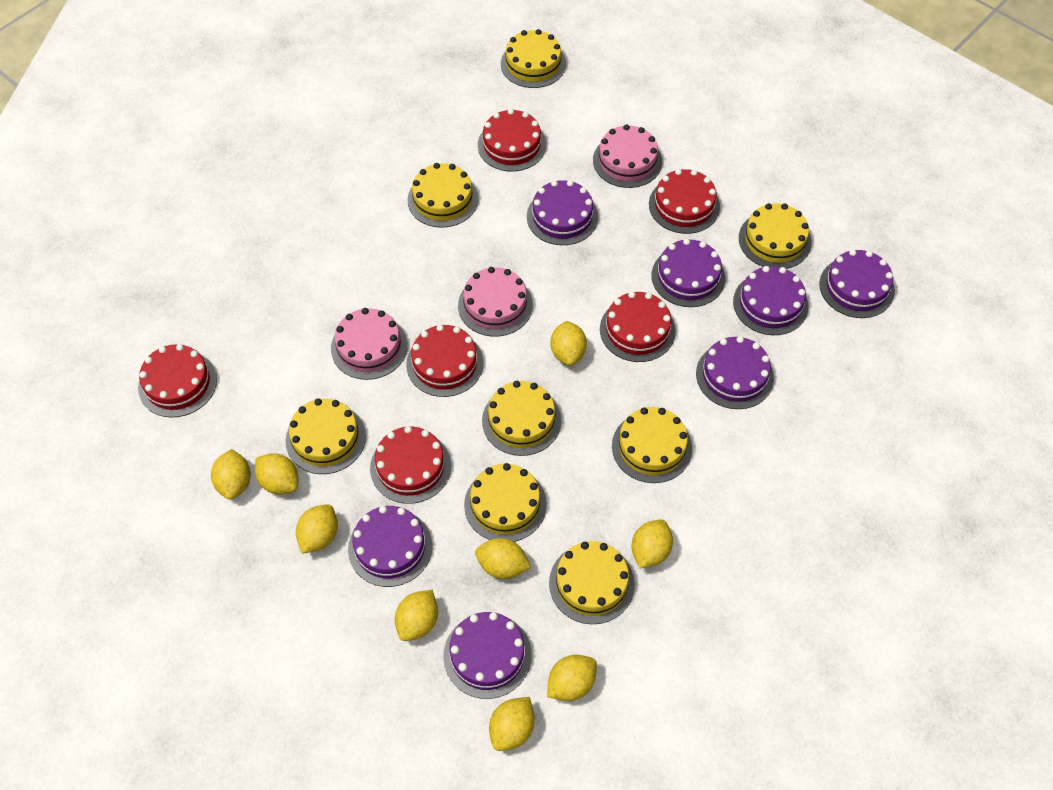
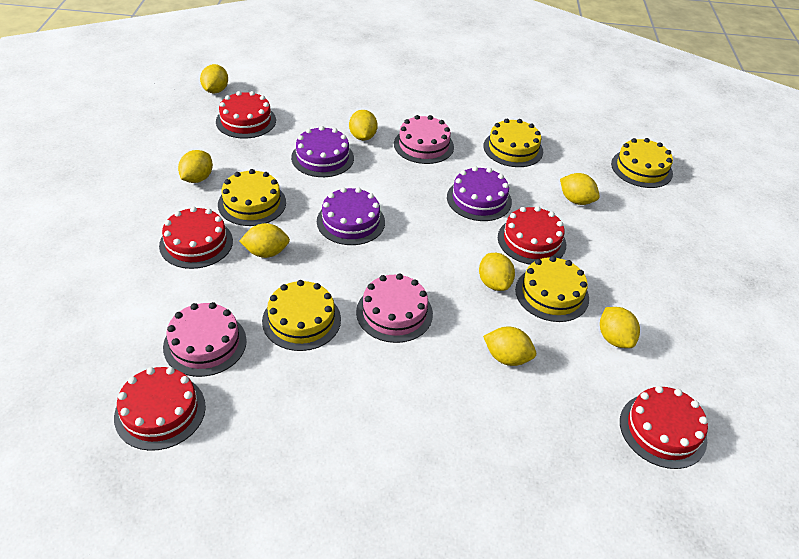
purple cake: [348,506,432,587] [443,612,532,699] [527,180,598,245] [651,239,725,307] [696,336,774,409] [733,266,809,335] [819,249,895,318] = 7 -> [291,126,354,177] [317,187,385,245] [447,166,512,221] = 3
red cake: [138,344,217,418] [370,426,451,504] [406,324,484,397] [478,109,546,172] [600,292,676,362] [649,169,720,234] = 6 -> [114,367,206,451] [159,207,233,269] [216,91,276,139] [498,206,566,265] [620,386,708,469] = 5
yellow cake: [285,399,366,474] [408,163,478,228] [464,463,547,542] [482,381,561,456] [501,29,566,88] [549,541,635,624] [612,407,692,483] [739,203,812,269] = 8 -> [218,169,286,226] [262,280,341,351] [484,119,543,167] [515,256,589,322] [611,138,673,188] = 5
yellow lemon: [211,449,251,500] [255,453,299,494] [296,504,338,554] [395,590,438,641] [475,538,531,579] [489,697,535,751] [547,655,597,701] [550,321,587,366] [632,520,673,568] = 9 -> [178,150,213,183] [200,64,228,93] [239,223,290,258] [349,110,378,141] [479,253,515,291] [483,327,536,366] [560,173,599,205] [600,307,640,348] = 8

